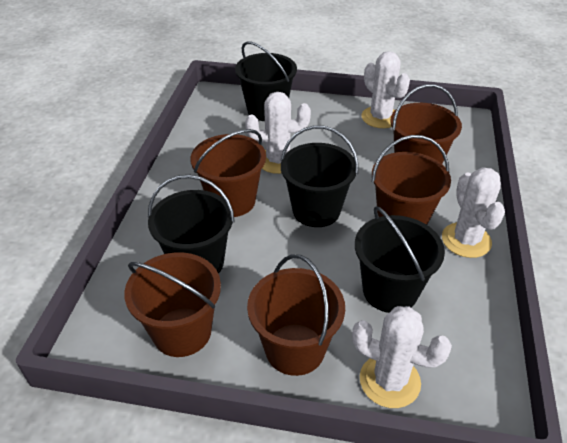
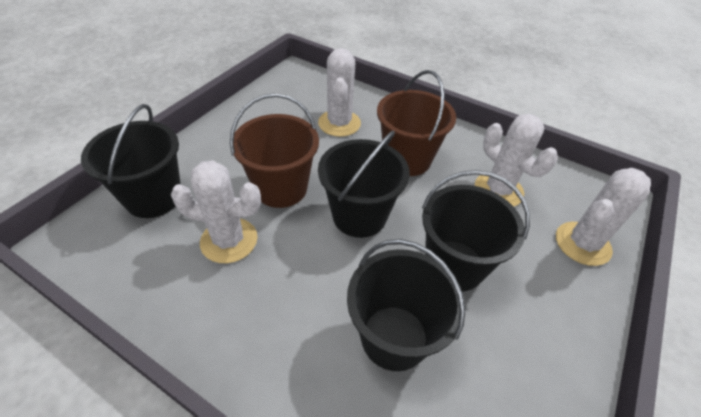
brown bucket: [124,252,221,357] [191,129,266,217] [247,254,345,376] [372,135,451,225] [390,84,462,164] = 5 -> [230,93,319,208] [377,70,456,176] = 2

